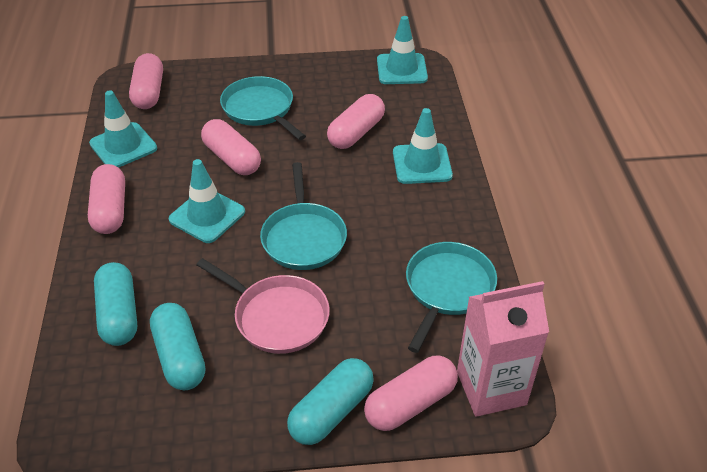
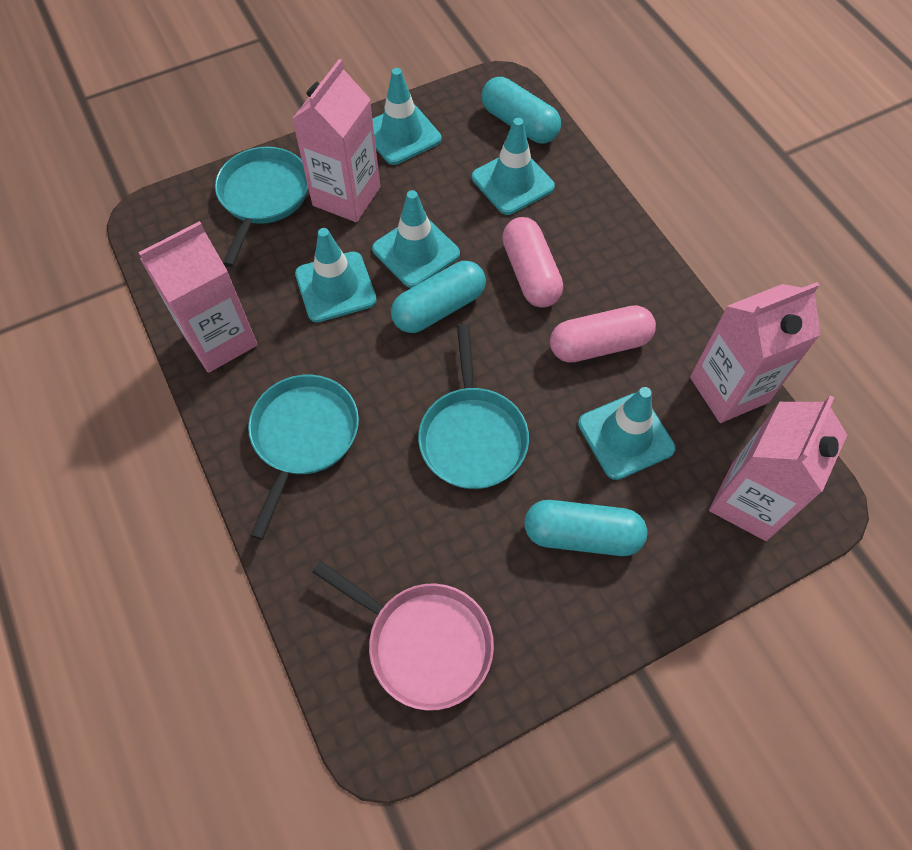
pink capsule: [88,164,125,234] [129,53,163,109] [201,119,261,175] [327,94,385,149] [364,356,458,431] = 5 -> [502,217,563,308] [550,305,656,363] = 2
pink carton: [457,281,549,417] = 1 -> [138,221,258,373] [292,59,380,222] [690,282,821,423] [709,396,847,541] = 4
turquoise traffic cone: [89,90,157,168] [168,159,245,243] [377,16,428,84] [393,108,453,184] = 4 -> [295,228,377,322] [372,68,441,165] [372,190,460,288] [472,118,555,215] [578,387,676,480] = 5

